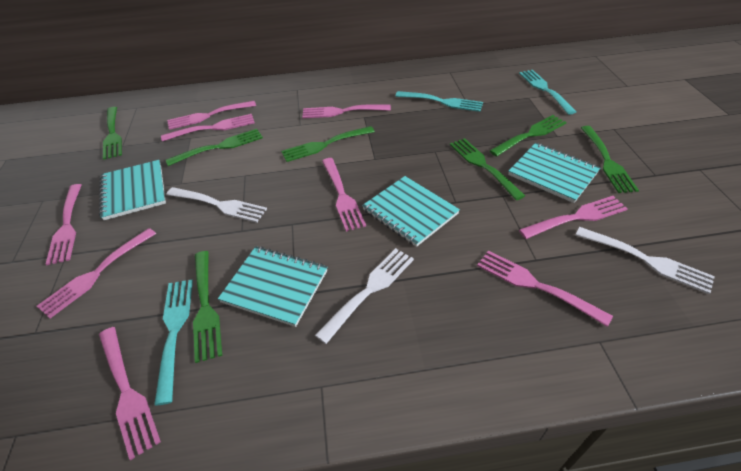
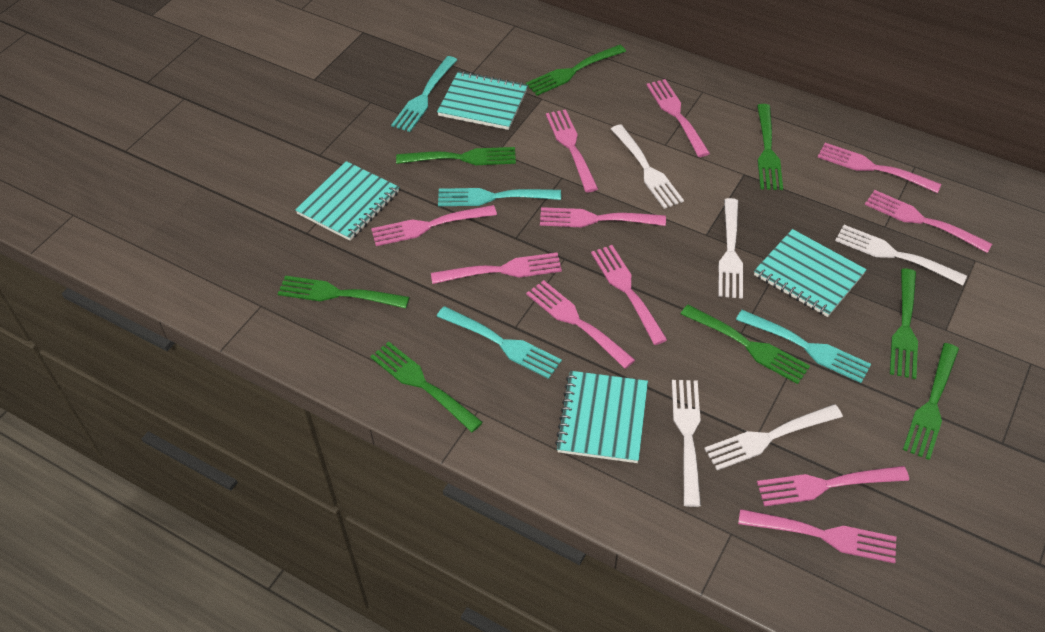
green fork: [103,107,122,160] [166,129,263,166] [193,251,222,363] [281,126,375,162] [450,138,525,200] [490,115,567,157] [581,126,639,193] = 7 -> [278,276,410,308] [370,341,483,432] [396,147,516,165] [526,45,626,96] [681,305,810,384] [757,104,783,190] [890,268,918,379] [903,343,959,460] = 8
pink fork: [37,228,156,318] [46,184,81,265] [99,327,161,460] [161,114,255,142] [167,101,256,130] [302,104,391,118] [322,158,366,232] [477,250,613,327] [519,196,628,239] = 9 -> [371,205,497,246] [431,253,562,284] [526,280,635,369] [540,207,666,227] [546,109,598,192] [591,245,667,345] [646,79,710,157] [738,509,896,563] [757,466,909,506] [818,143,941,193] [865,190,992,253] = 11
turquoise fork: [154,280,193,406] [395,91,483,112] [519,70,577,115] = 3 -> [391,56,457,132] [437,306,562,379] [438,188,561,206] [736,310,871,383] = 4
white fork: [166,187,267,223] [315,248,414,344] [576,227,715,294] = 3 -> [611,124,684,209] [672,380,701,507] [704,404,843,470] [718,198,743,299] [835,225,967,286] = 5

